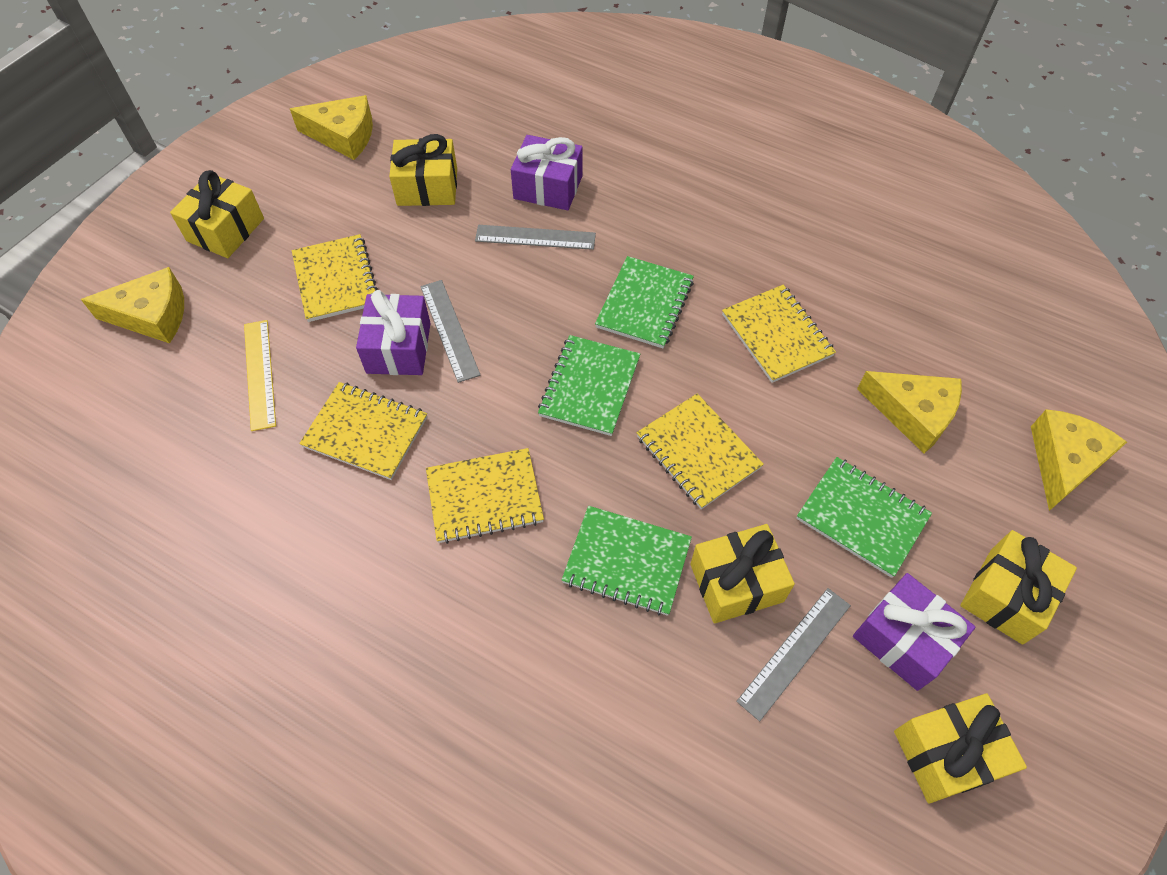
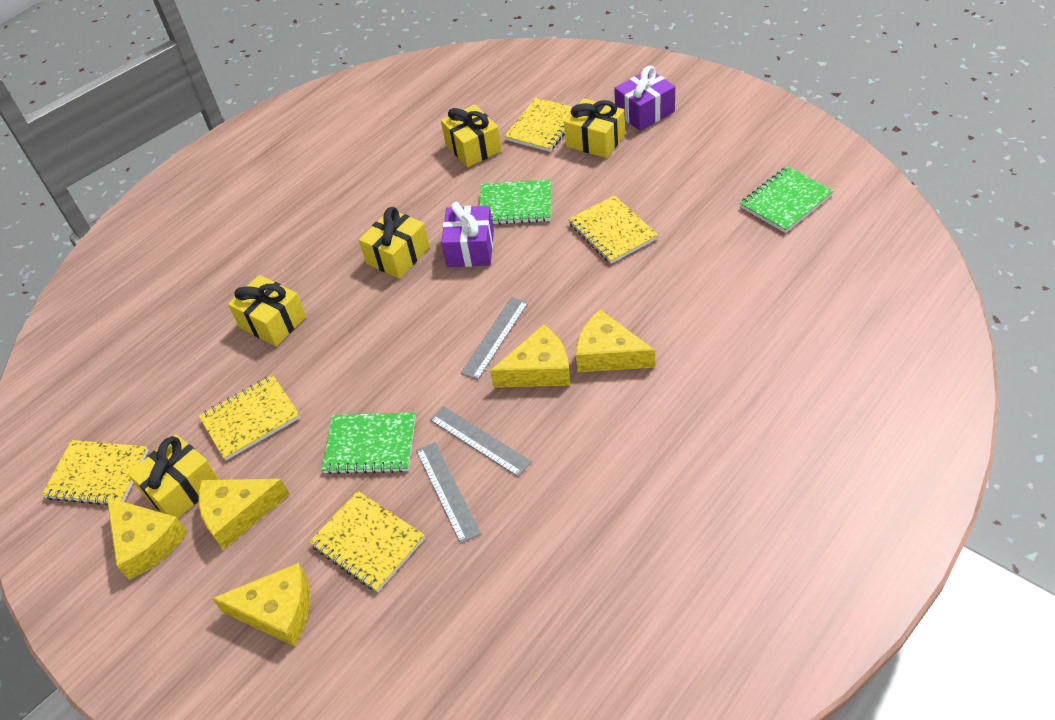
green notebook: [538,335,640,436] [562,506,692,616] [595,256,694,348] [796,457,932,578] = 4 -> [322,412,416,474] [479,180,551,225] [740,166,833,233] = 3
purple gift: [356,290,431,375] [511,135,583,210] [853,573,975,691] = 3 -> [441,202,494,267] [614,66,675,131] = 2
yellow cheese: [81,267,184,344] [290,95,373,160] [857,371,962,453] [1031,409,1127,511] = 4 -> [107,497,187,579] [198,479,289,550] [212,563,310,646] [490,324,571,388] [576,310,655,372] = 5
yellow ruler: [244,320,276,431] = 1 -> none = 0

